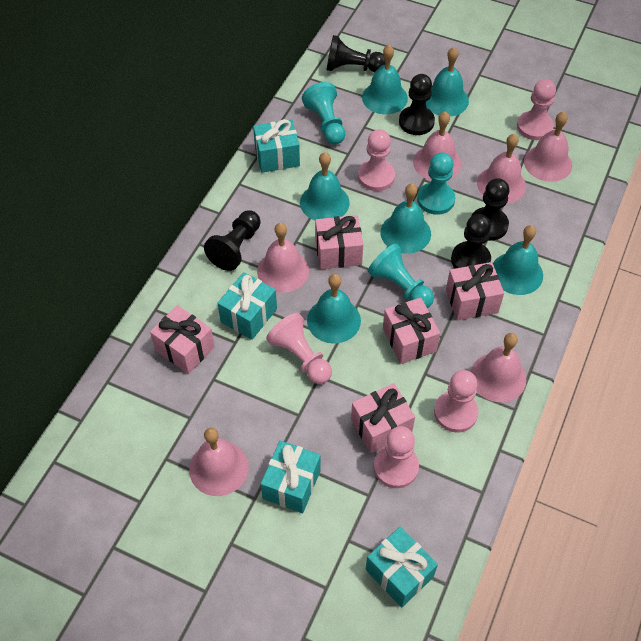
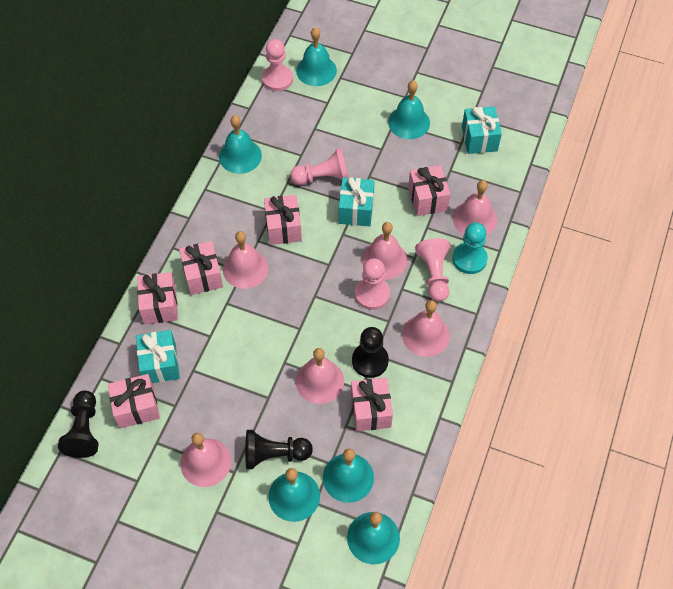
black pawn: [204,211,261,271] [327,35,385,72] [399,74,435,135] [451,214,491,269] [472,178,509,241] = 5 -> [58,391,99,458] [245,430,313,469] [352,327,389,378] = 3
pink gift: [150,305,215,374] [315,215,363,269] [351,383,415,453] [383,297,440,364] [446,262,504,320] = 5 -> [108,374,160,428] [137,272,178,324] [179,241,223,295] [264,195,302,245] [351,377,393,432] [408,165,450,216] = 6
pink pawn: [266,313,332,384] [358,129,395,191] [374,426,419,488] [434,370,479,432] [517,79,556,140] = 5 -> [262,39,293,91] [290,148,349,185] [355,258,390,310] [415,238,451,302] = 4
turquoise gift: [218,272,277,340] [253,119,300,173] [261,441,321,513] [366,526,438,607] = 4 -> [136,330,180,383] [339,177,375,227] [462,106,502,154] = 3
turquoise pawn: [302,82,345,145] [368,244,434,308] [417,153,455,215] = 3 -> [452,222,488,274] = 1

